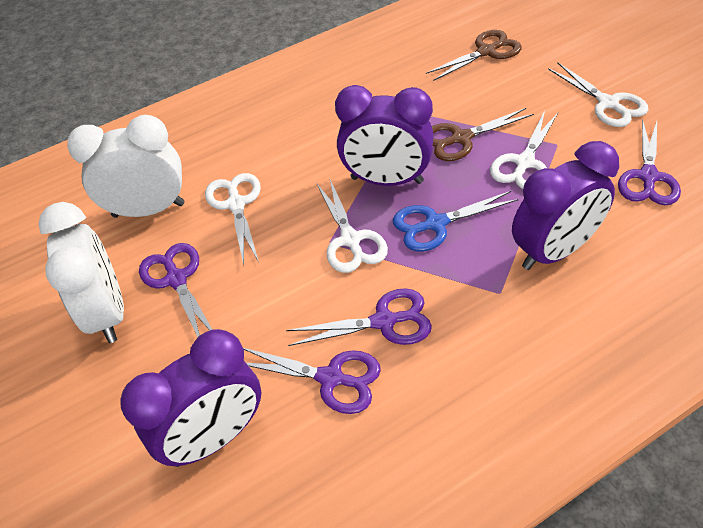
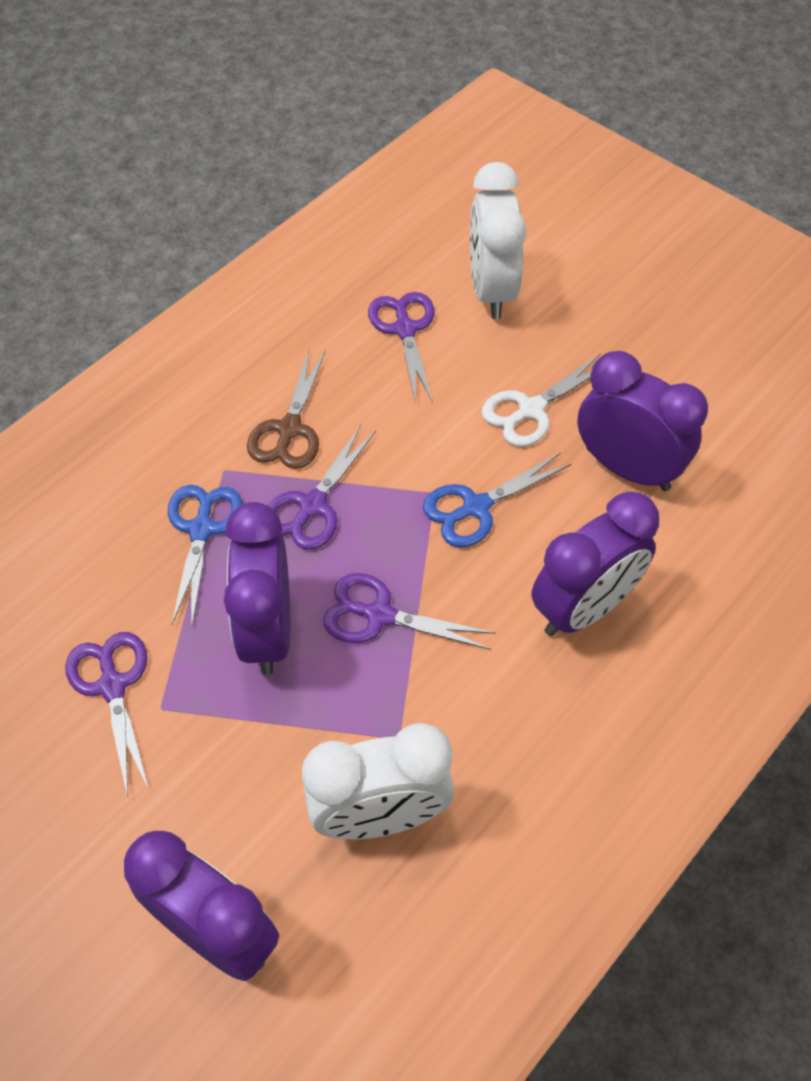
blue scissors: [393,191,519,251] = 1 -> [168,485,243,625] [423,453,572,547] = 2
brown scissors: [426,30,522,81] [432,108,534,161] = 2 -> [247,350,326,469] = 1
purple clock: [120,329,261,467] [335,85,434,186] [512,141,619,270] = 3 -> [124,831,279,981] [224,502,290,675] [531,492,659,636] [577,351,708,491] = 4
white scissors: [205,173,261,265] [317,180,388,273] [490,111,558,189] [548,62,648,127] = 4 -> [481,354,601,447] = 1

